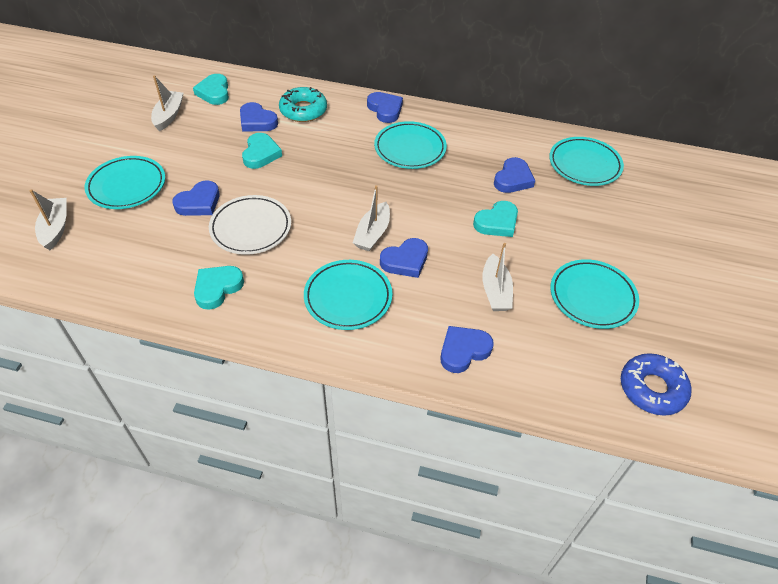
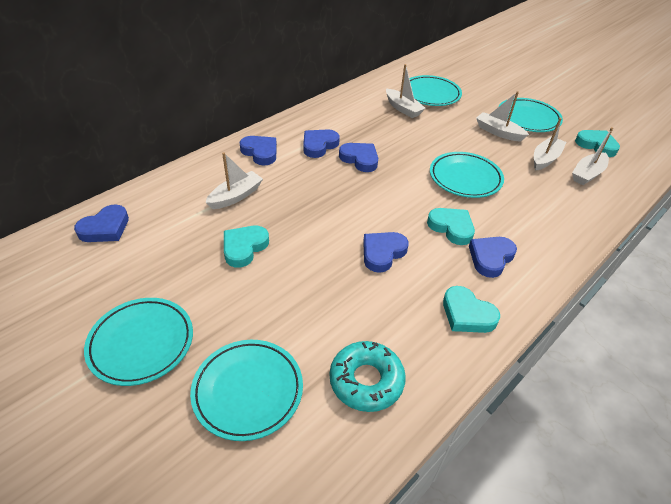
blue donut: [621,353,692,416] = 1 -> none = 0
white boat: [30,189,67,250] [151,75,183,131] [353,185,390,251] [482,243,513,311] = 4 -> [205,152,263,209] [386,64,426,118] [476,91,529,142] [534,118,566,171] [572,127,613,185] = 5
white plate: [209,195,291,255] = 1 -> none = 0

